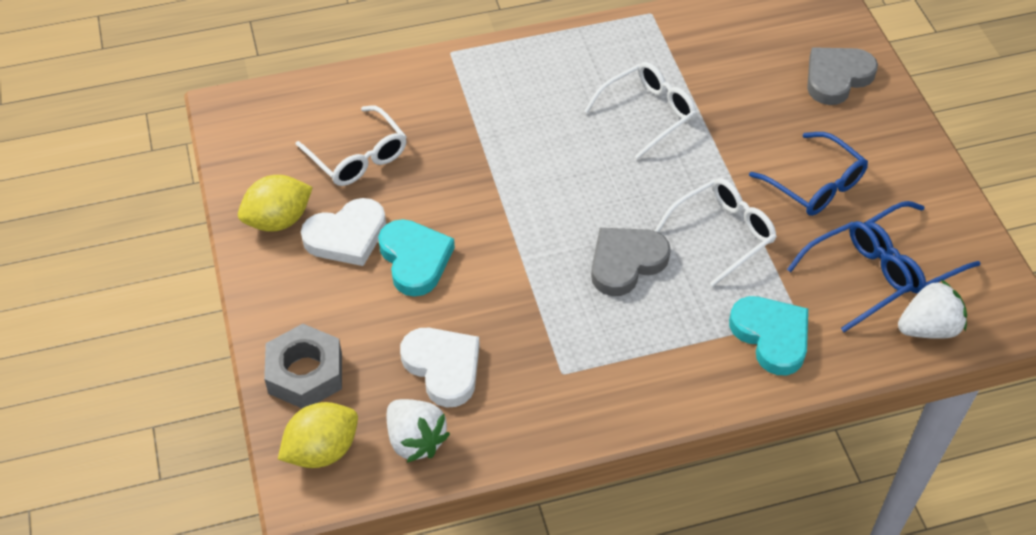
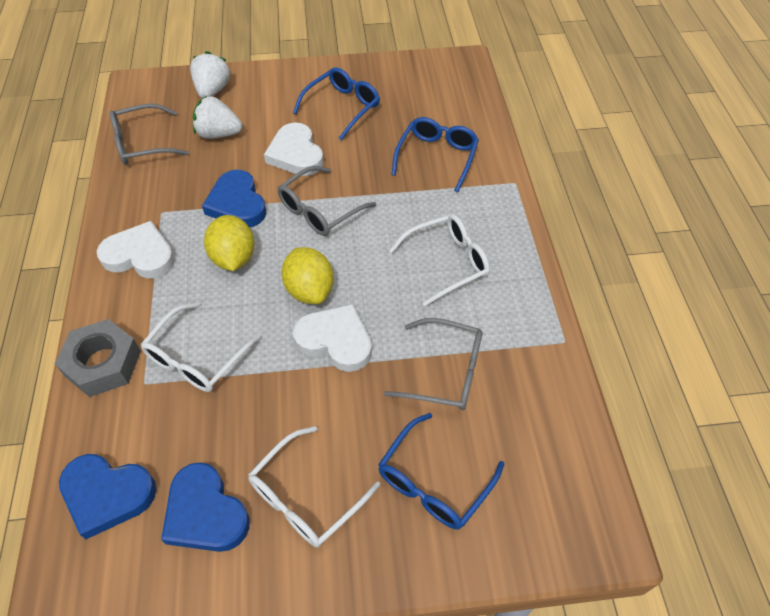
blue heart: none = 0 -> [59,454,156,539] [161,462,250,552] [202,170,267,227] = 3
grey glasses: none = 0 -> [110,103,189,165] [278,166,376,236] [384,318,483,410] = 3
grey heart: [591,228,671,296] [807,47,878,105] = 2 -> none = 0
turquoise heart: [378,219,455,297] [729,296,808,375] = 2 -> none = 0
white heart: [301,198,386,266] [400,328,480,408] = 2 -> [97,221,175,278] [264,122,324,176] [293,304,372,372] = 3

